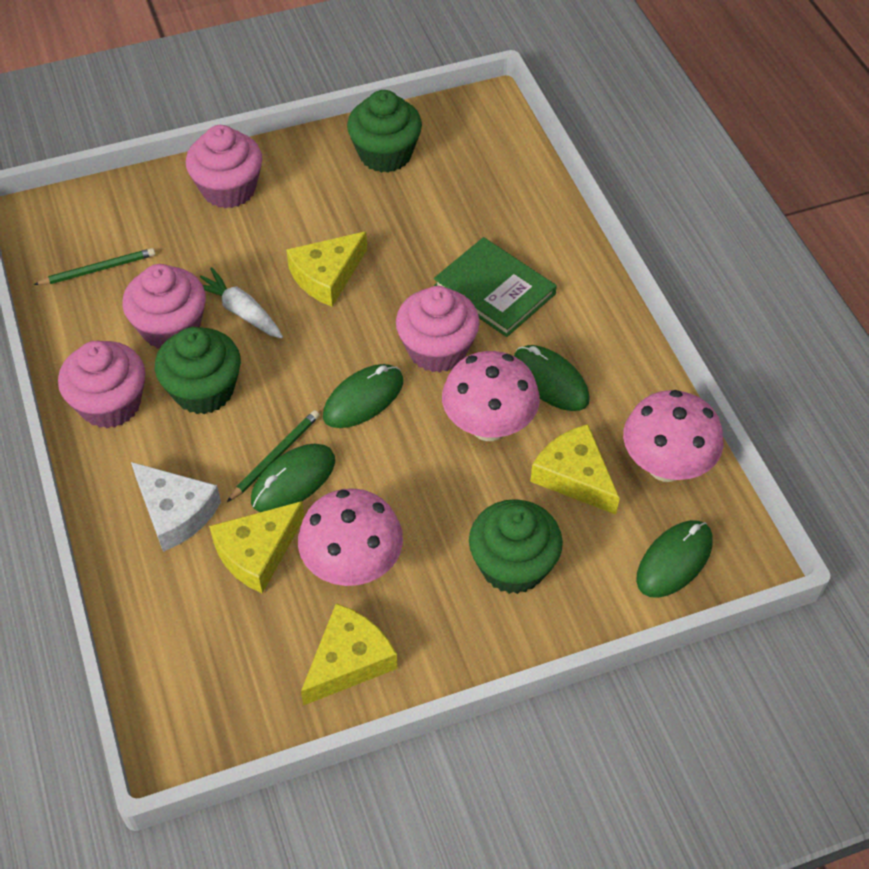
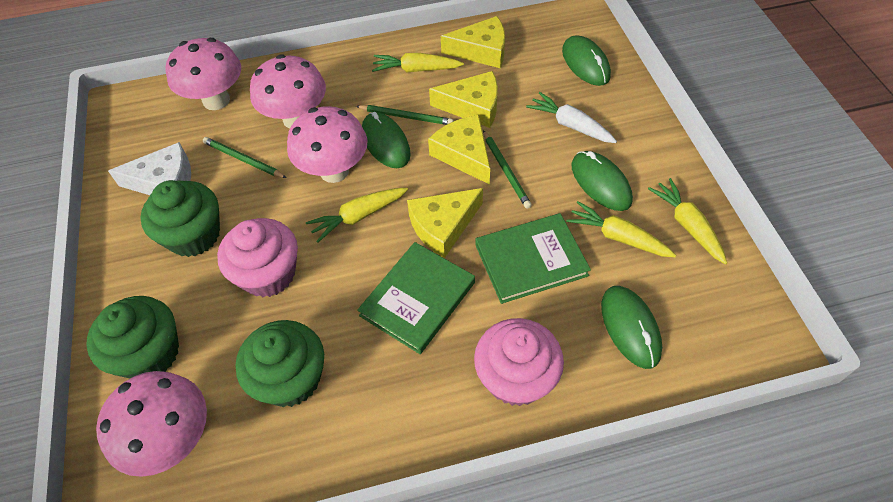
green book: [434,237,557,337] = 1 -> [357,242,475,354] [476,213,591,304] = 2
green pencil: [33,248,155,285] [227,410,320,502] = 2 -> [203,137,287,178] [356,105,454,125] [483,130,532,209] = 3
pink cupcake: [58,341,145,428] [123,264,206,349] [186,125,262,208] [396,286,480,372] = 4 -> [217,218,298,297] [474,318,564,406] = 2
pink mushroom: [298,488,403,586] [442,351,540,441] [623,390,723,482] = 3 -> [96,371,207,477] [165,38,241,110] [250,54,326,128] [287,106,368,183] = 4
yellow carrot: none = 0 -> [306,188,408,243] [372,53,464,72] [566,201,676,257] [648,178,727,264] = 4

